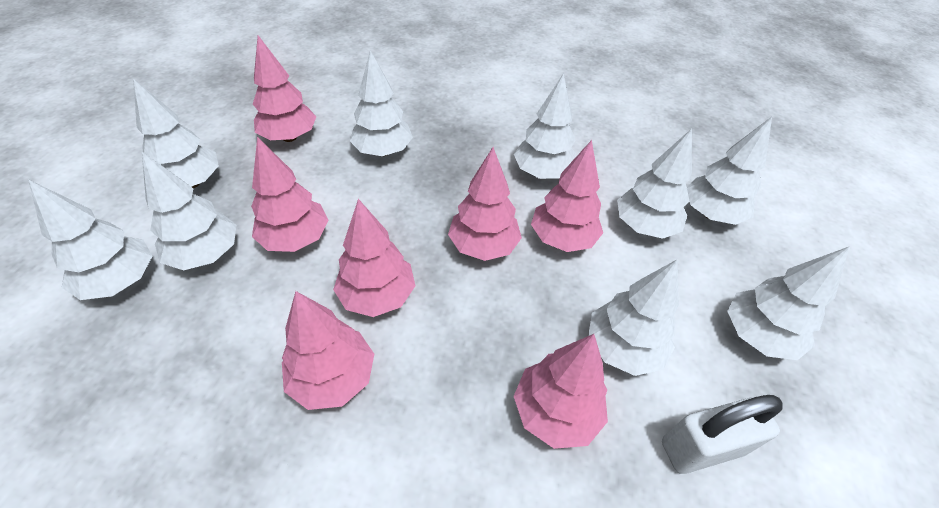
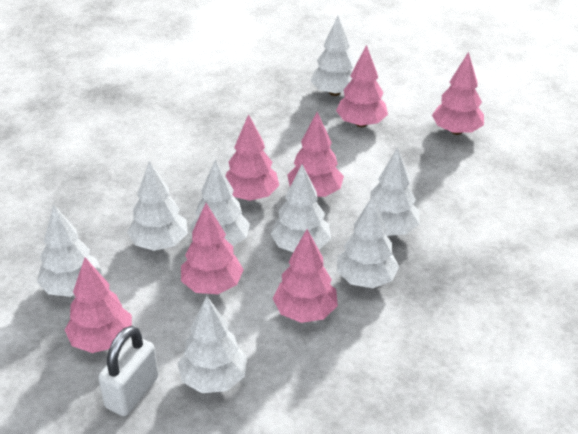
white tree: [28,179,152,300] [133,78,219,188] [142,152,236,270] [350,50,413,156] [514,73,576,179] [588,260,679,376] [617,129,692,239] [687,117,772,225] [727,246,850,360] = 9 -> [37,204,102,297] [127,161,188,251] [177,296,247,393] [190,160,250,246] [271,165,331,252] [311,16,355,96] [337,196,399,288] [361,147,420,236] = 8

